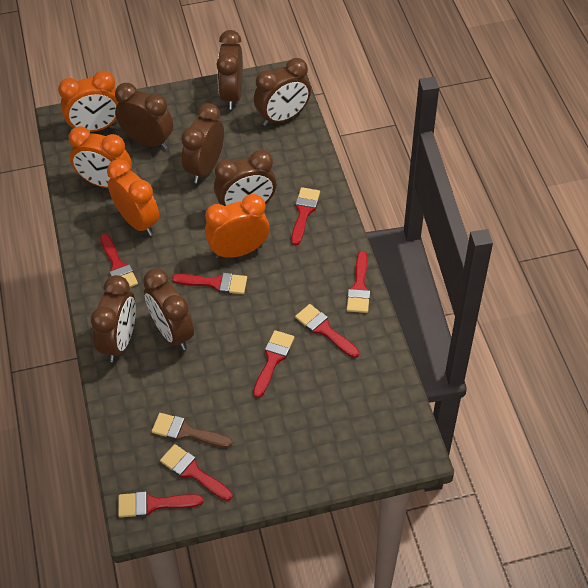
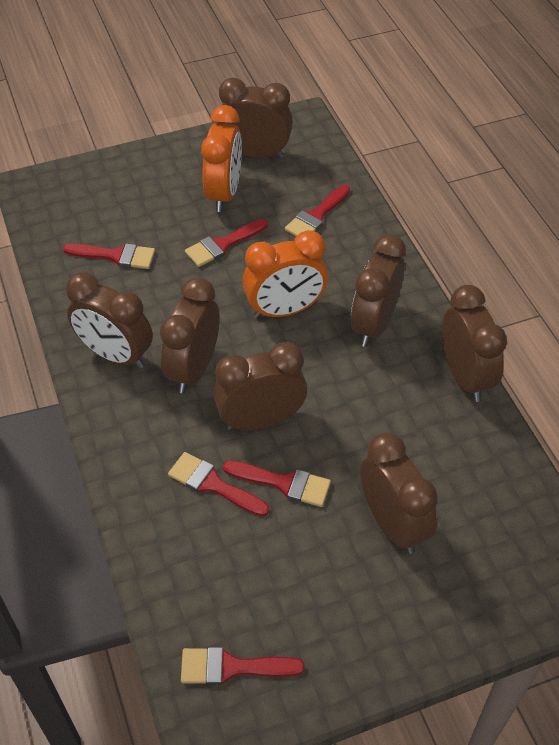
brown brush: [152,413,233,448] = 1 -> none = 0
orange clock: [58,71,119,132] [69,126,132,188] [107,159,159,236] [205,194,269,259] = 4 -> [201,105,242,212] [242,230,328,318] = 2
red brush: [100,234,138,287] [118,491,203,517] [160,444,232,501] [172,273,247,294] [253,330,294,398] [291,187,320,245] [295,304,359,358] [347,251,370,313] = 8 -> [63,243,155,269] [168,452,269,517] [181,647,305,685] [185,219,268,267] [223,461,331,507] [285,185,350,236] = 6

